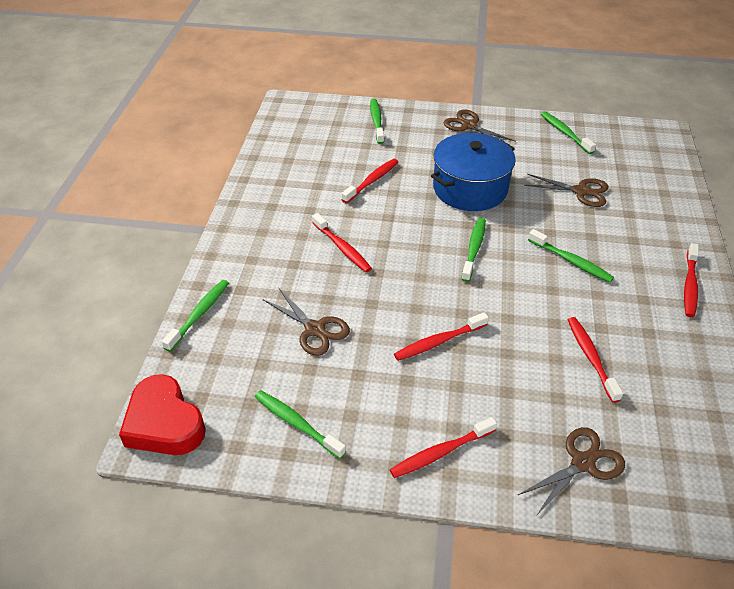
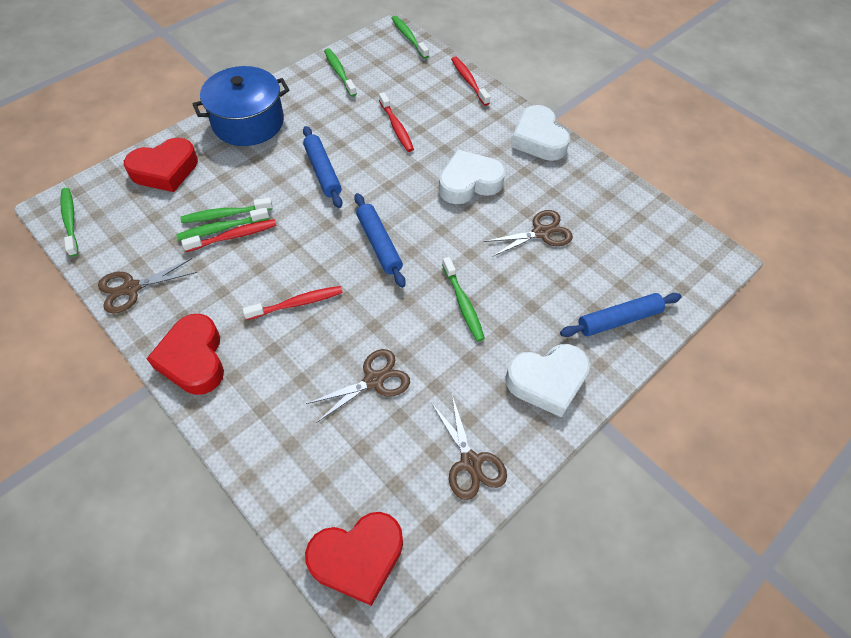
blue rolling pin: none = 0 -> [303,126,343,208] [354,193,406,288] [560,293,682,337] = 3
red heart: [119,374,206,455] = 1 -> [124,138,198,192] [147,314,224,395] [305,512,403,606] = 3
red toothbrush: [312,213,372,272] [342,159,398,203] [390,417,497,478] [394,312,489,361] [568,317,623,403] [684,243,699,317] = 6 -> [181,219,277,252] [243,286,343,320] [379,92,414,152] [451,57,490,106] = 4
white heart: none = 0 -> [439,149,506,204] [505,344,590,418] [511,105,570,161] = 3

